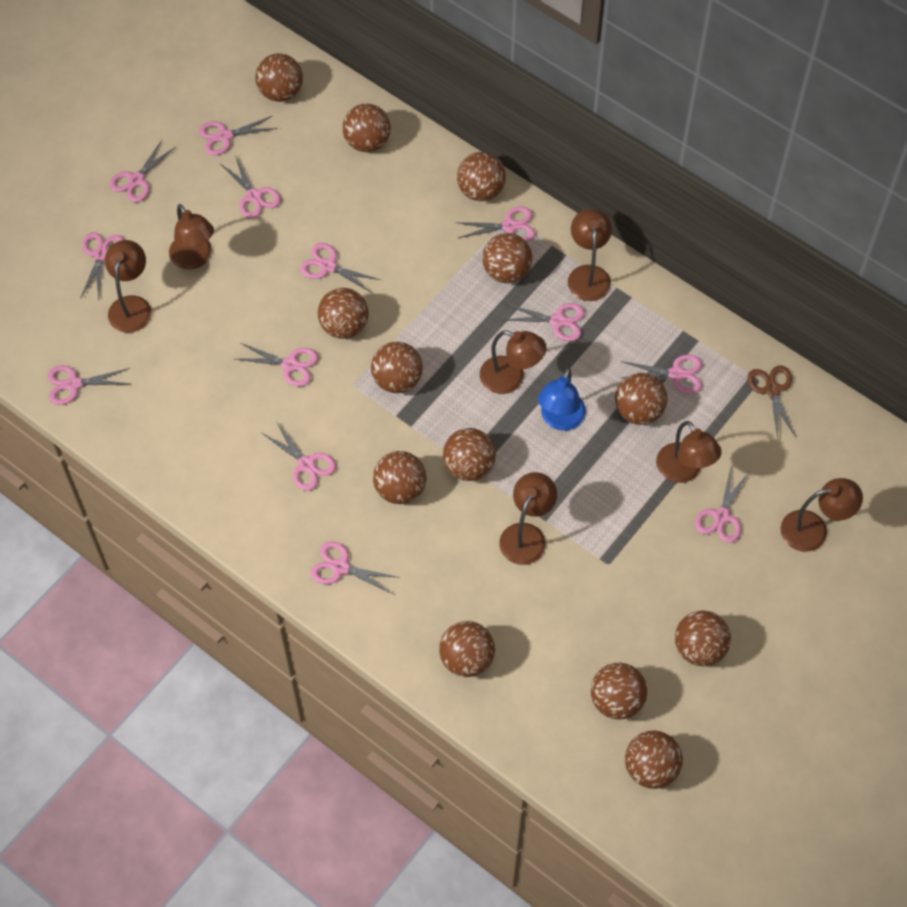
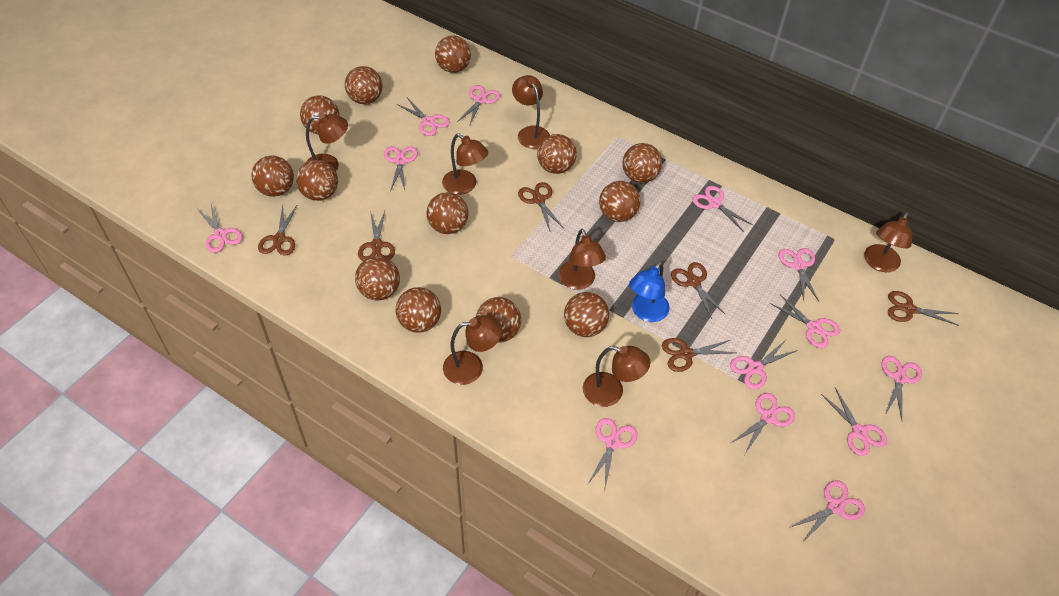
brown scissors: [747,365,796,440] = 1 -> [258,205,297,256] [358,211,395,261] [518,182,563,231] [662,338,735,372] [671,262,725,319] [888,291,959,326] = 6

